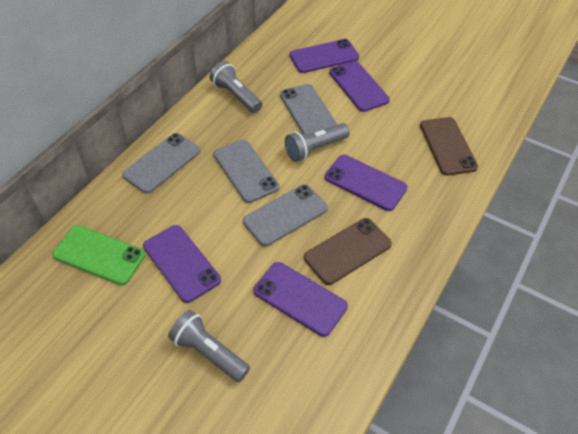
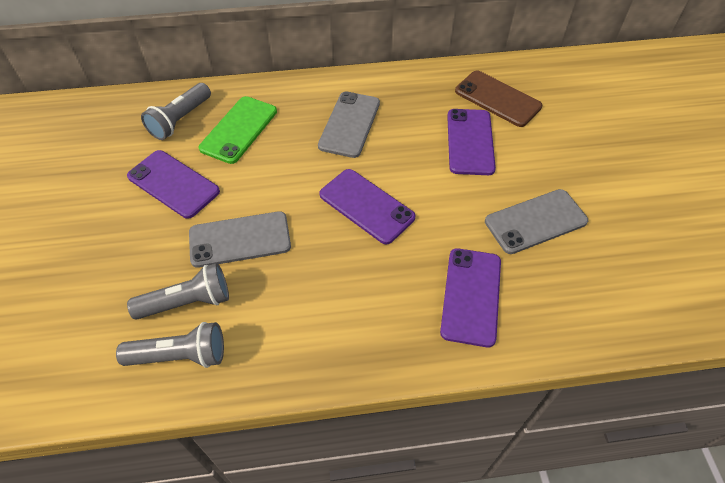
brown phone: [304,218,392,285] [420,117,478,176] = 2 -> [455,71,542,127] = 1
grey phone: [122,133,200,194] [213,139,280,203] [243,184,328,247] [280,84,337,135] = 4 -> [189,211,291,268] [318,91,380,158] [485,189,588,254] = 3
purple phone: [143,225,221,303] [253,262,348,337] [290,39,359,73] [324,155,408,211] [329,61,390,112] = 5 -> [127,150,220,219] [319,169,416,244] [440,248,501,347] [447,109,496,175] = 4

